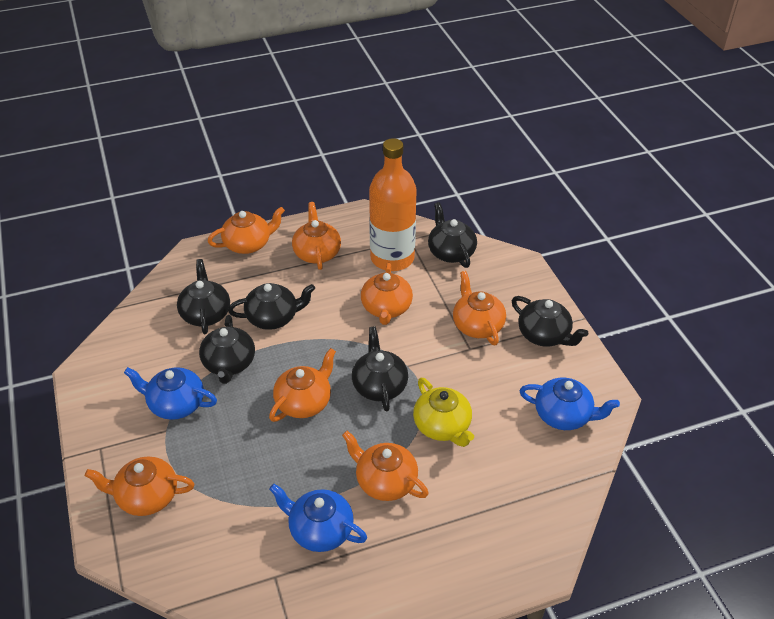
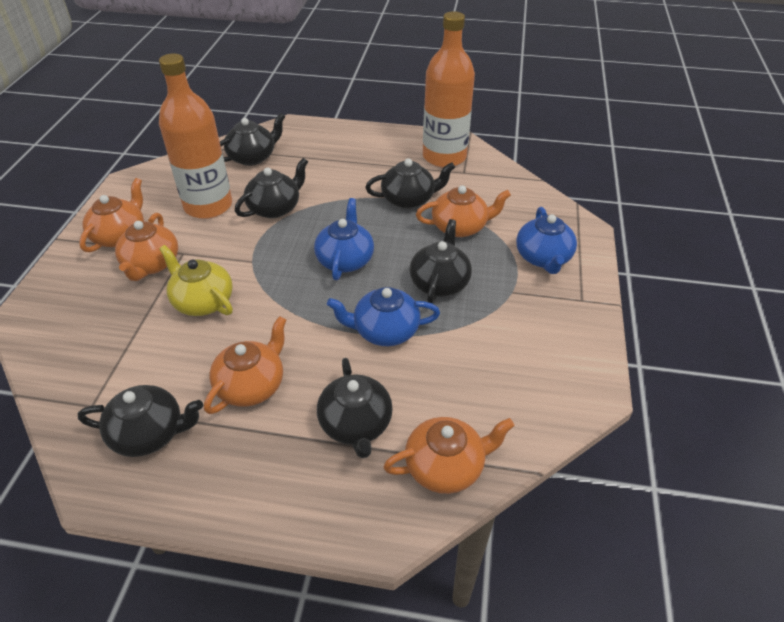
orange bottle: [369,138,417,271] = 1 -> [159,53,232,219] [423,11,475,167] = 2
orange teapot: [85,457,194,516] [208,207,285,254] [269,348,336,422] [292,202,341,270] [342,431,429,501] [361,263,413,325] [453,271,506,345] = 7 -> [79,178,144,252] [115,213,178,281] [204,316,286,414] [383,417,515,494] [416,185,511,237] = 5

